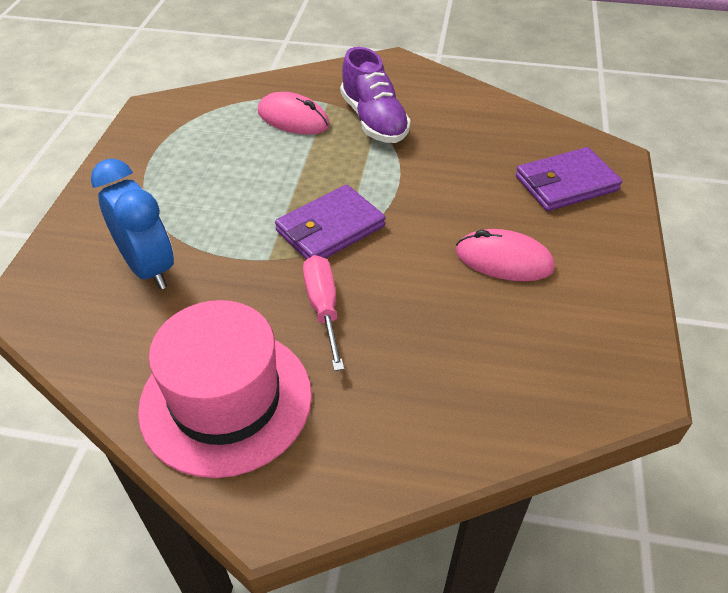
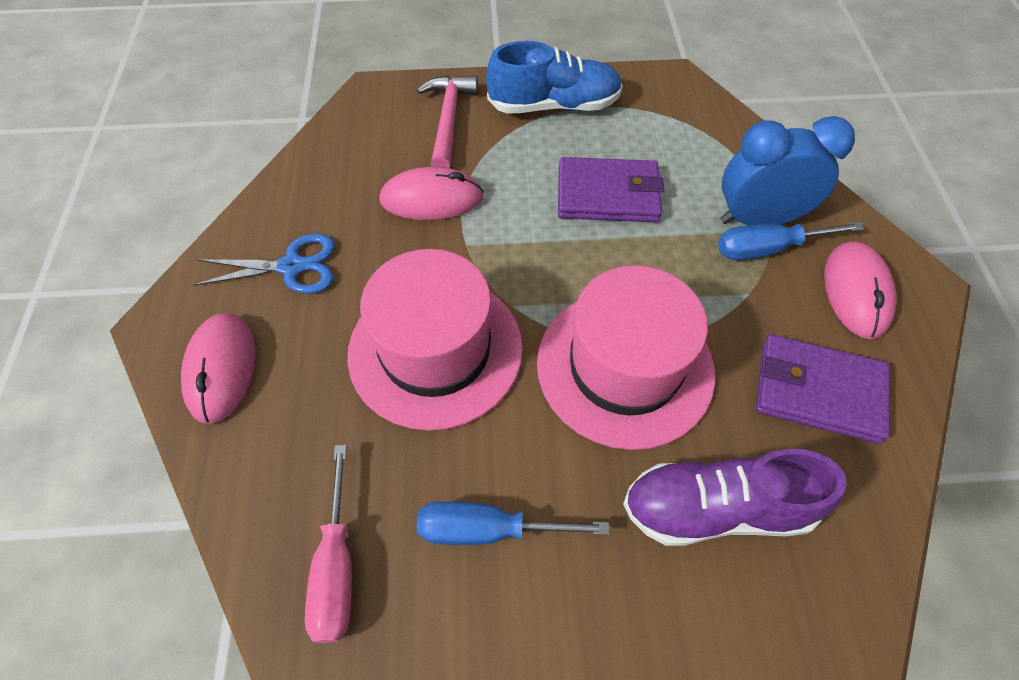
blue scissors: none = 0 -> [193,233,335,294] = 1
blue screwdriver: none = 0 -> [417,502,610,545] [718,222,864,260] = 2
blue shoe: none = 0 -> [486,41,623,114] = 1
pink hammer: none = 0 -> [417,75,478,168] = 1
pink hat: [138,300,312,478] = 1 -> [347,249,523,431] [537,265,715,450] = 2
pink mouse: [258,92,330,135] [456,229,555,281] = 2 -> [181,313,255,424] [379,167,484,220] [824,241,896,340] = 3

